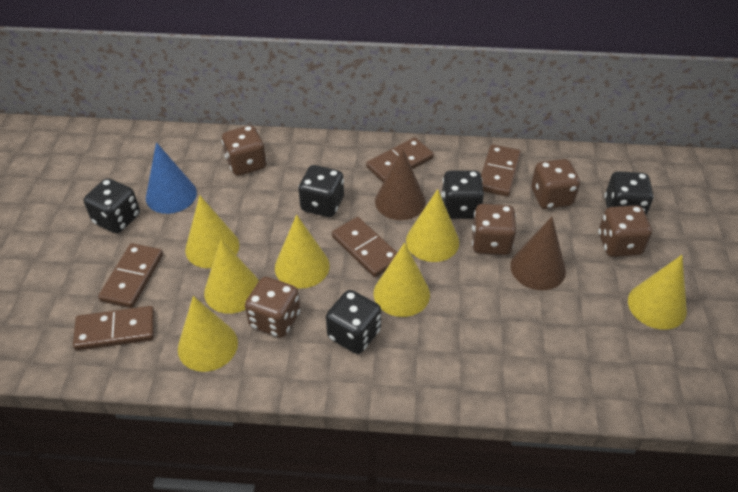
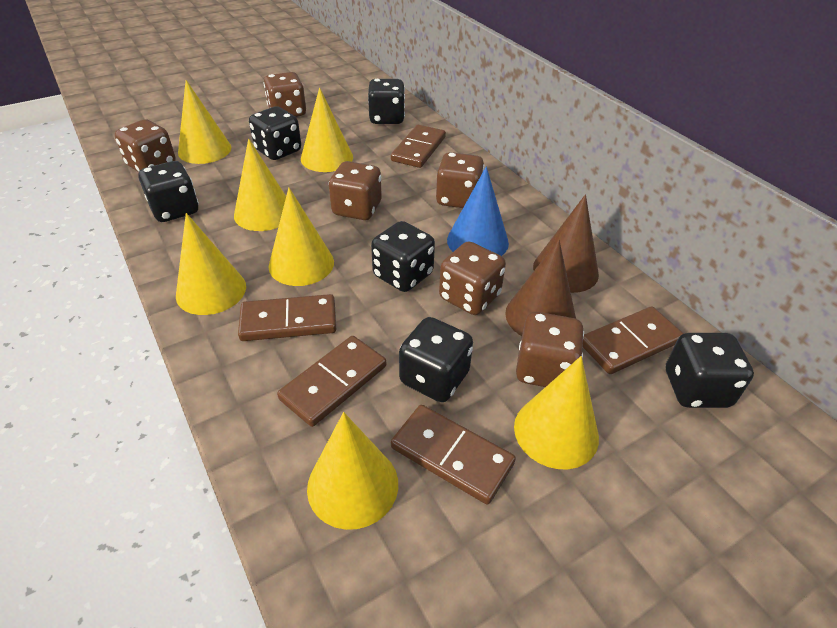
black dice: [84,178,140,233] [298,165,344,217] [326,290,381,354] [441,171,484,219] [605,171,654,216] = 5 -> [138,161,199,222] [249,106,301,160] [368,79,405,124] [371,221,435,292] [399,317,473,402] [666,333,754,408] = 6
brown dice: [222,125,267,176] [245,277,300,338] [472,204,516,255] [531,159,580,209] [598,205,652,257] = 5 -> [115,119,176,172] [263,72,306,117] [329,161,382,220] [436,152,484,208] [439,241,506,315] [516,312,584,387] = 6

